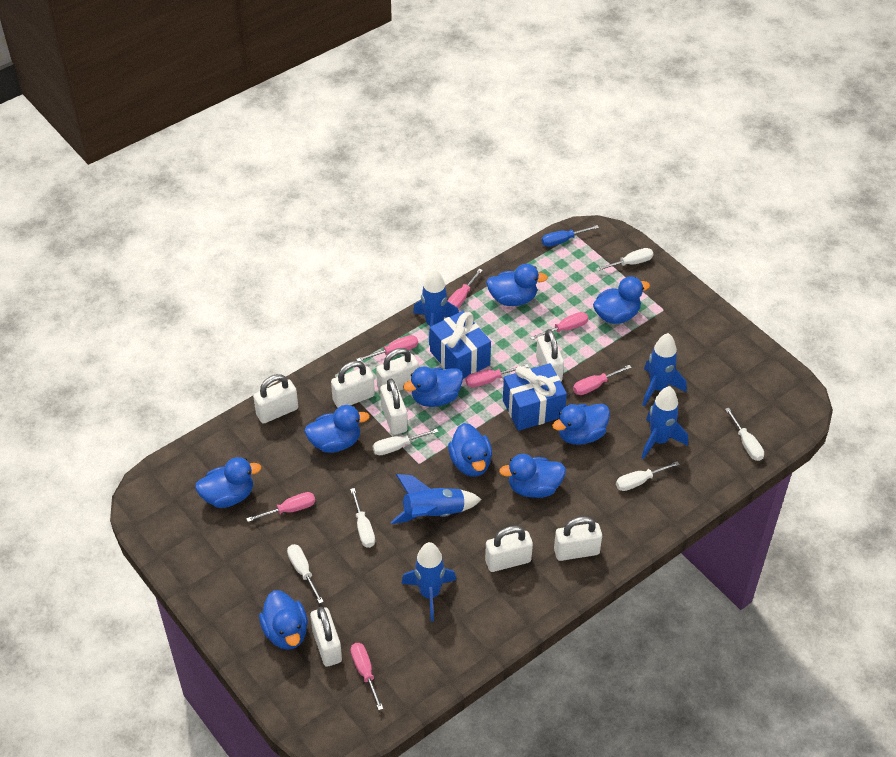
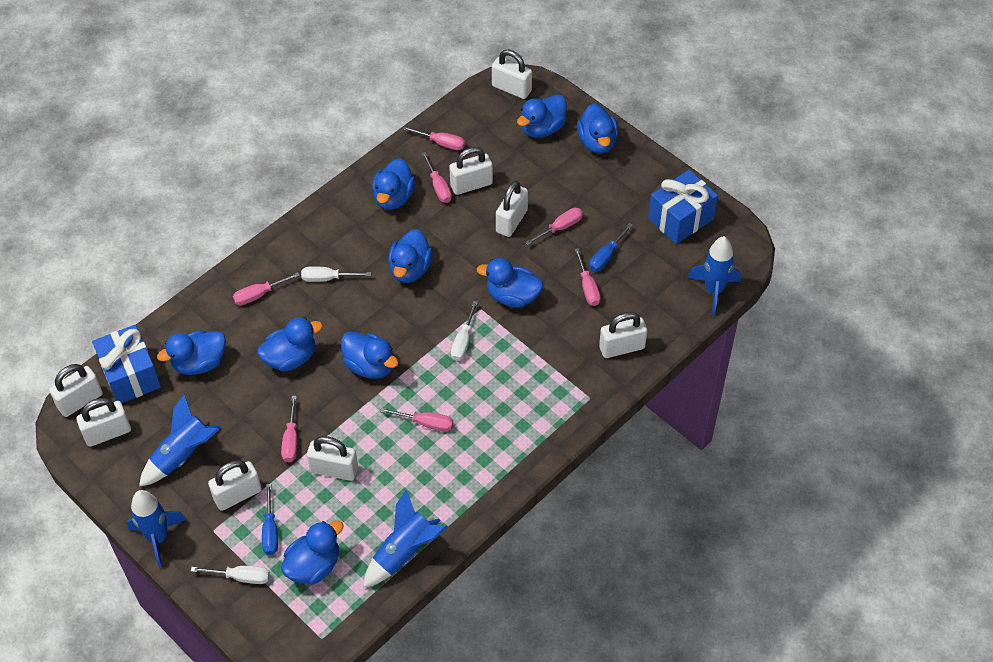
blue rocket: [391,474,482,524] [401,542,456,622] [413,269,459,345] [641,386,688,459] [642,333,686,407] = 5 -> [127,490,186,568] [139,394,221,487] [363,489,448,588] [688,236,741,315] = 4
blue screwdriver: [542,225,599,247] = 1 -> [262,484,278,555] [589,223,633,271] = 2
white screwdriver: [287,544,324,604] [350,488,375,548] [372,429,438,455] [596,248,653,271] [616,461,680,491] [725,408,764,461] = 6 -> [191,566,270,584] [301,266,371,282] [451,301,478,361] = 3

